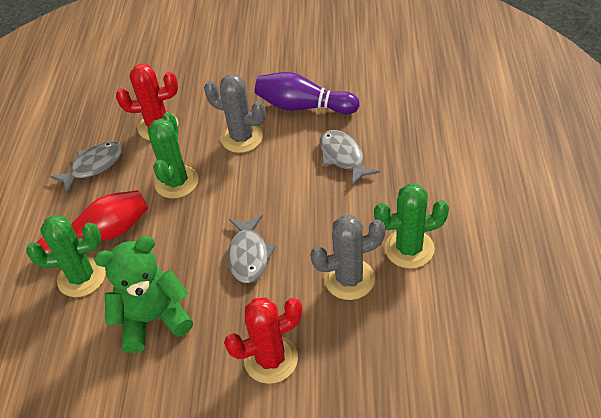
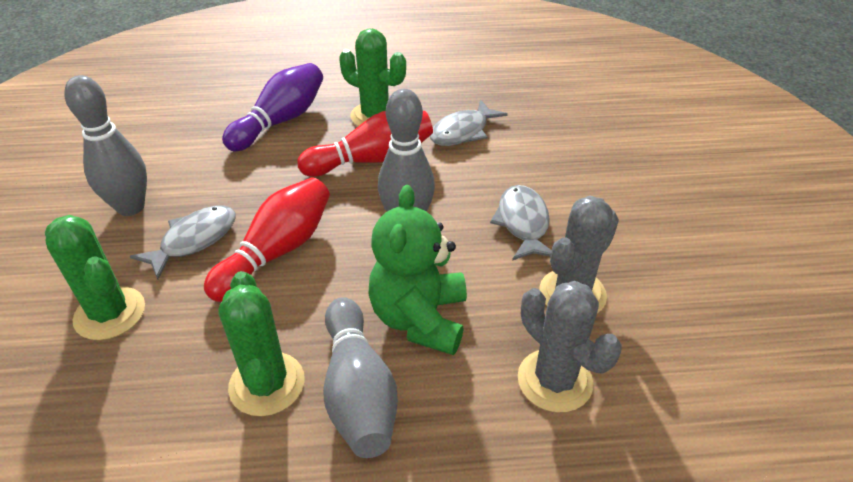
grey bowling pin: none = 0 -> [64,75,147,216] [323,297,398,458] [378,89,435,211] = 3
red bowling pin: [37,190,148,253] = 1 -> [204,177,330,302] [297,111,433,177] = 2
red cactus: [116,64,178,140] [224,297,302,384] = 2 -> none = 0

